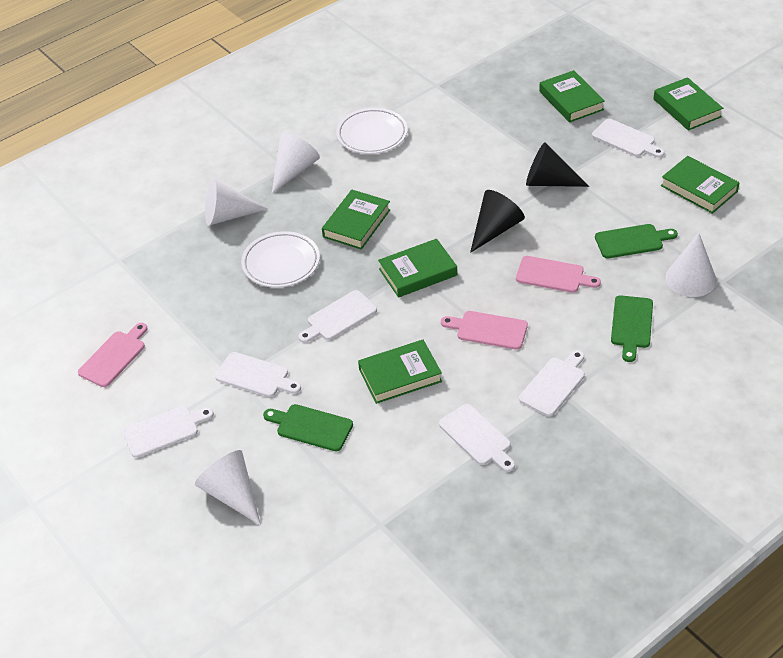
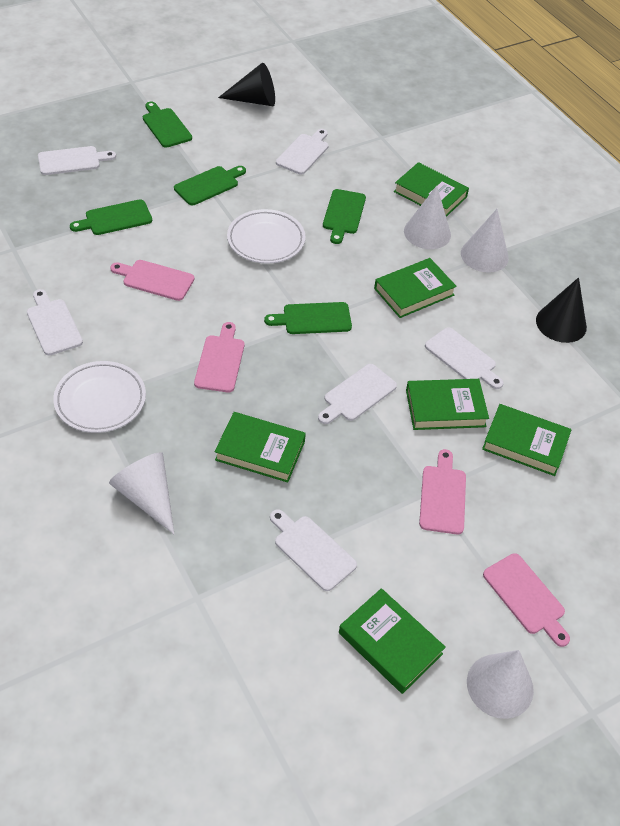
green cutting board: [263,404,353,451] [595,224,678,258] [611,295,653,362] = 3 -> [70,199,152,235] [143,101,192,148] [174,166,246,205] [264,302,352,334] [323,189,366,244] = 5
pink cutting board: [78,323,147,387] [441,311,528,350] [516,256,601,293] = 3 -> [110,260,194,301] [194,322,244,392] [419,449,466,534] [483,553,570,647] = 4

